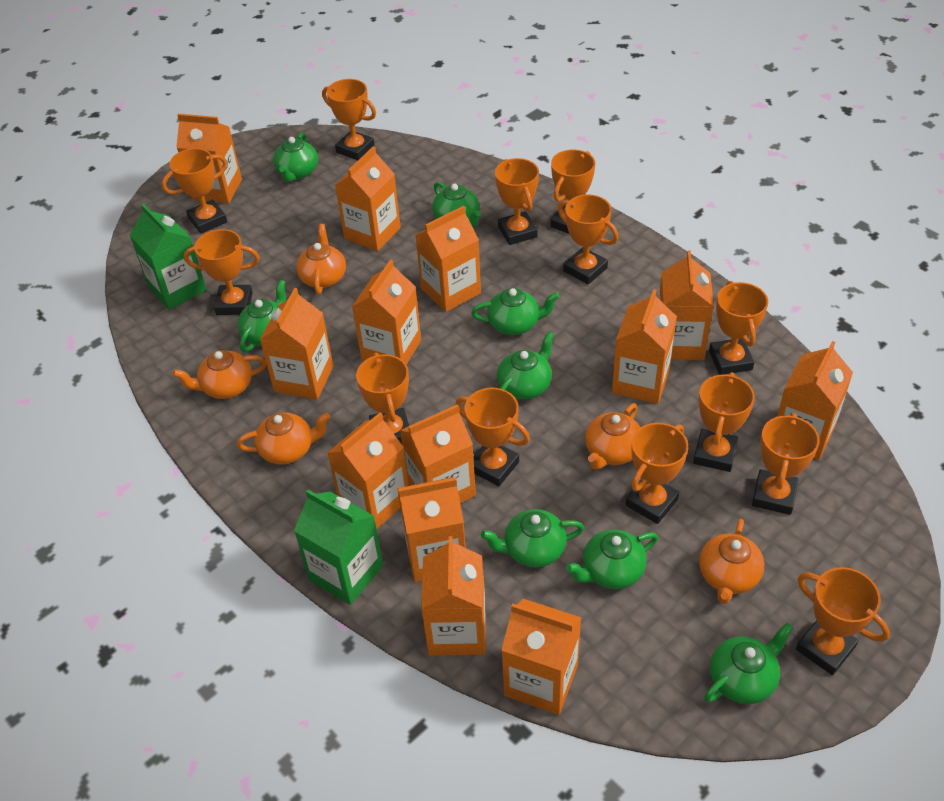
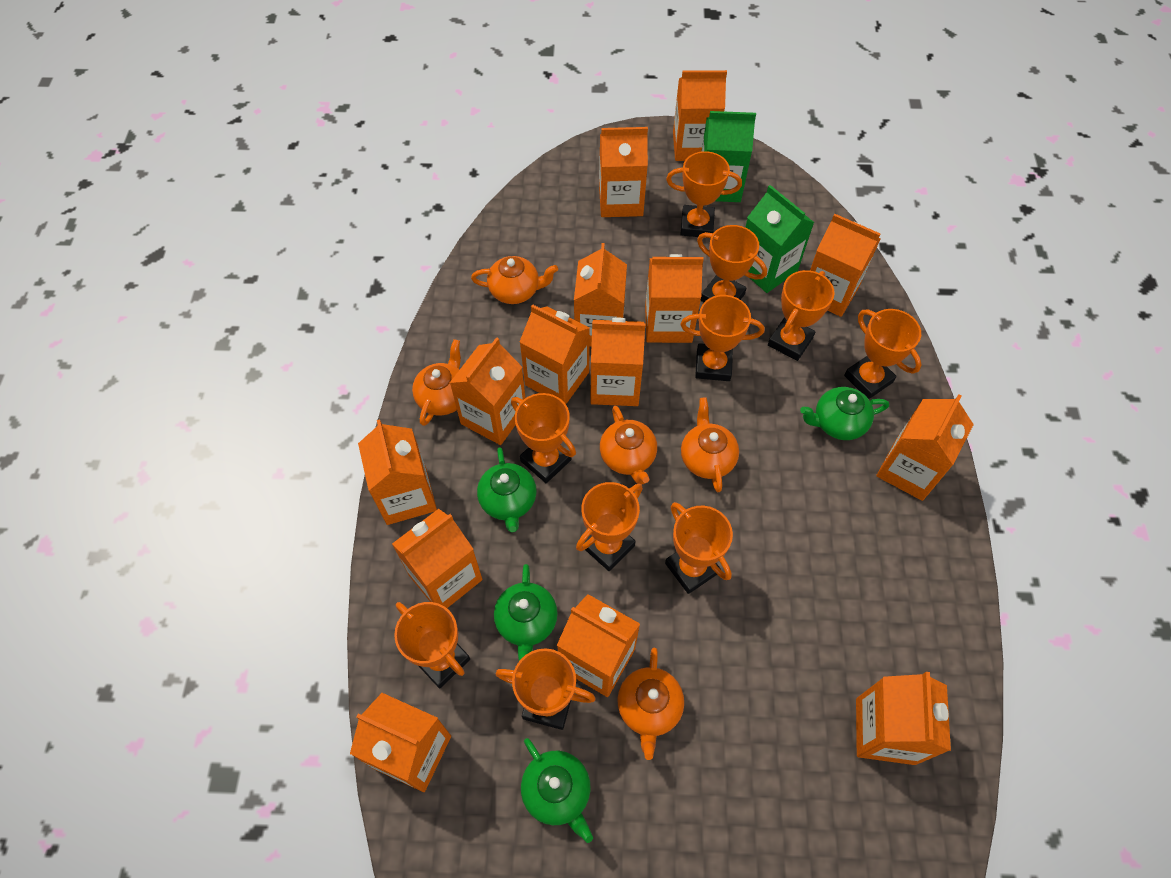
green teapot: [237,280,286,352] [273,132,318,182] [432,182,481,227] [471,288,559,335] [481,509,584,568] [497,332,554,400] [566,529,658,589] [704,623,793,704] = 8 -> [477,447,537,532] [494,564,558,661] [521,738,593,843] [800,387,889,440] = 4
orange carton: [176,114,242,204] [260,288,333,400] [327,412,409,529] [335,146,401,251] [352,259,421,365] [397,477,466,582] [400,404,476,503] [415,206,481,312] [421,536,486,656] [501,599,582,715] [612,289,677,404] [659,250,714,360] [777,341,853,460] = 13 -> [350,693,451,792] [358,419,437,525] [392,509,483,608] [450,337,525,445] [519,304,590,404] [557,594,640,697] [574,243,627,347] [590,317,646,406] [599,127,648,217] [645,254,704,343] [673,70,727,161] [810,214,881,317] [856,672,951,765] [876,394,974,501] = 14
orange trophy: [162,148,227,234] [184,229,260,315] [322,79,376,160] [356,353,409,444] [455,388,530,486] [495,158,539,245] [551,149,595,234] [558,194,618,285] [626,423,688,524] [693,372,755,472] [709,281,768,375] [752,413,820,515] [796,567,890,675] = 13 -> [394,602,470,689] [496,648,596,730] [511,393,576,483] [576,482,643,571] [665,502,733,594] [666,151,742,237] [680,295,764,381] [697,225,767,302] [768,270,835,361] [844,309,922,399] = 10

